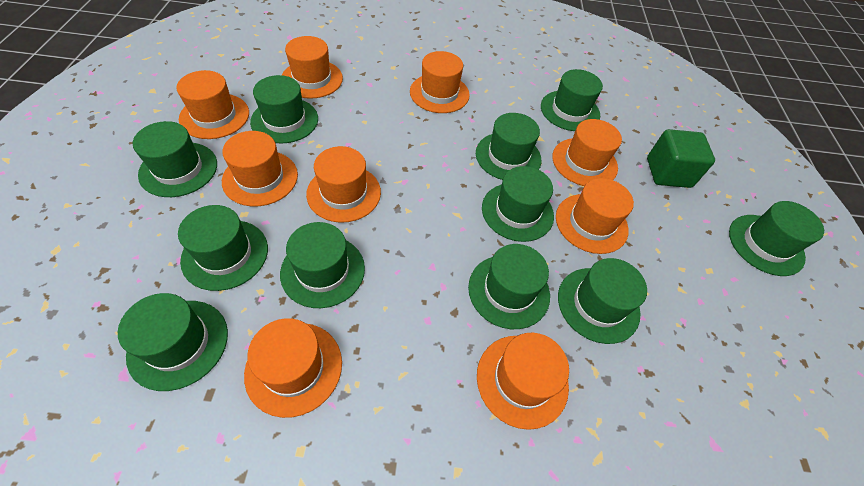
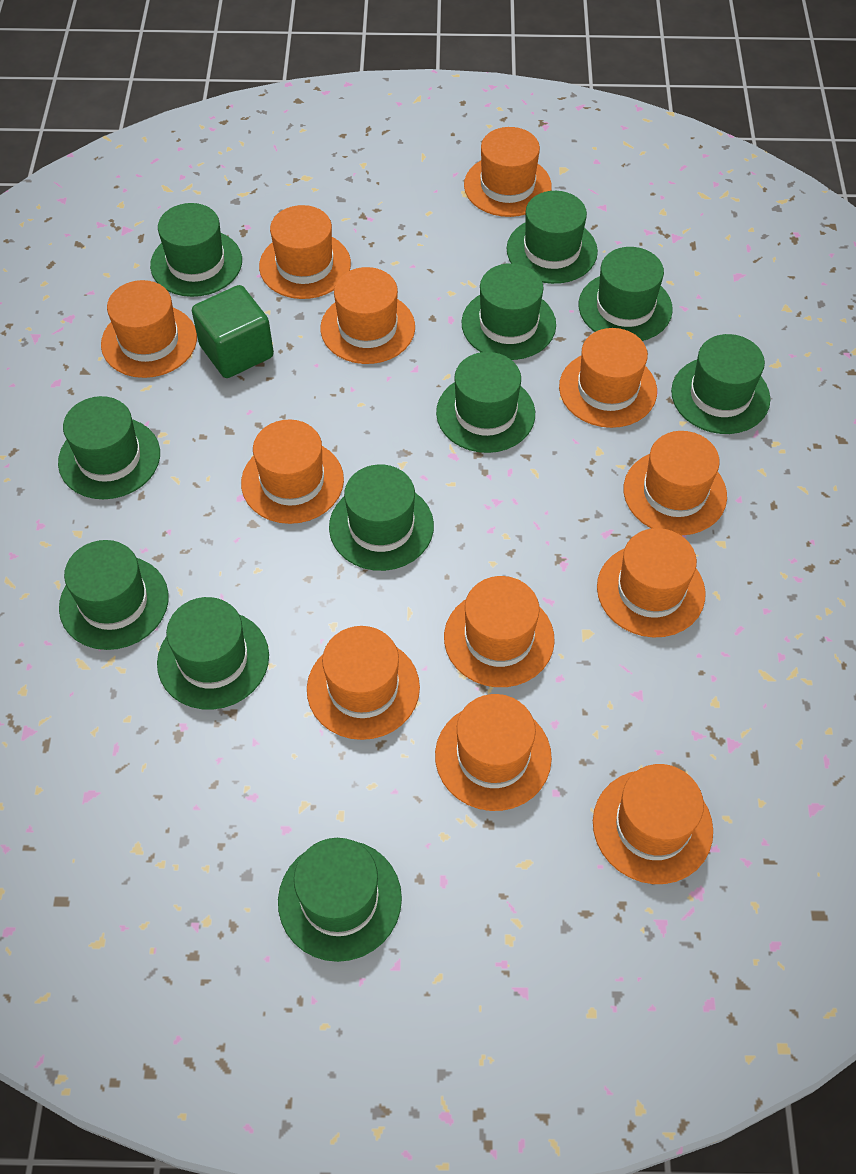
orange hat: [176,70,249,139] [222,131,298,206] [244,318,342,418] [282,36,343,99] [306,146,381,223] [410,51,470,113] [477,333,569,430] [552,119,622,186] [556,178,634,254] = 9 -> [101,280,197,378] [241,419,344,524] [259,205,351,299] [307,626,420,740] [320,267,415,364] [435,694,552,811] [444,576,555,687] [464,127,552,217] [559,328,657,428] [593,764,713,884] [597,528,706,638] [624,431,727,535] = 12

